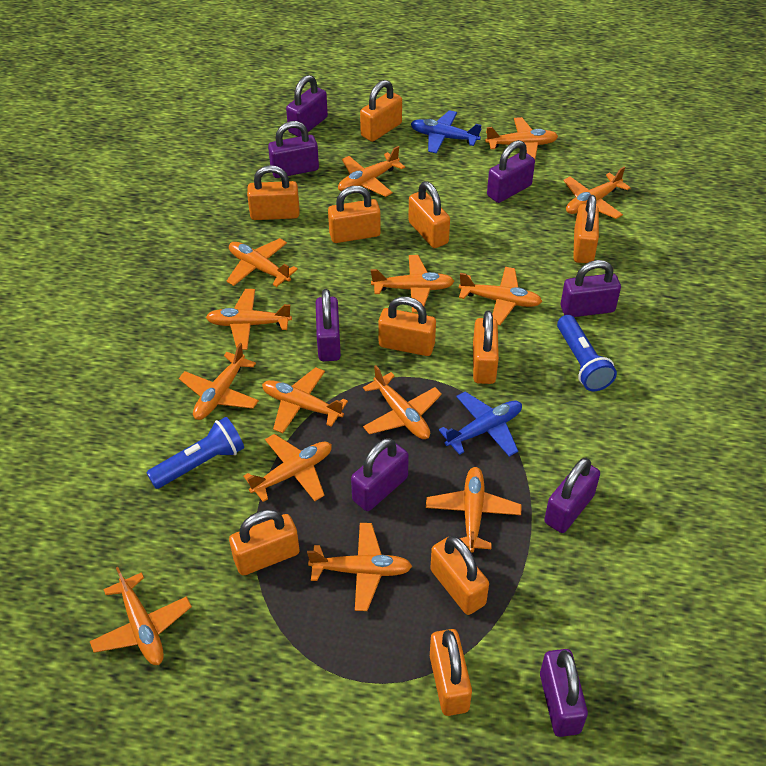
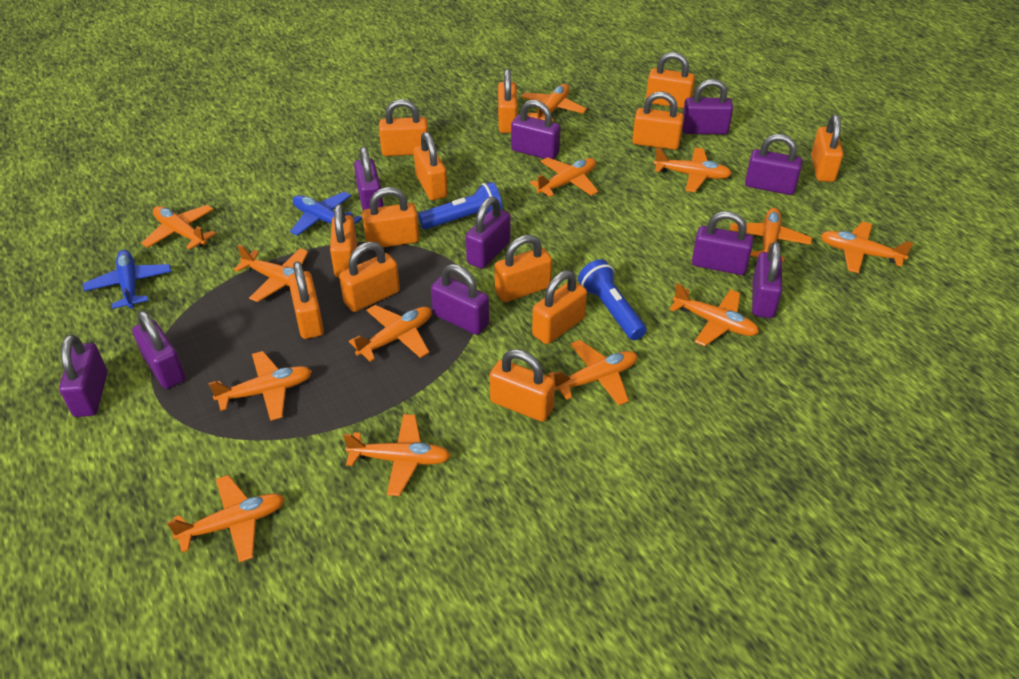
orange padlock: [229,510,300,576] [247,165,299,220] [328,186,381,243] [360,80,402,142] [378,296,436,356] [408,181,450,248] [430,536,489,615] [430,629,472,716] [473,311,499,384] [573,195,599,263] = 10 -> [288,261,324,339] [330,204,357,278] [339,242,400,312] [362,187,419,247] [379,99,428,156] [414,132,448,200] [490,349,555,422] [494,235,552,302] [498,69,517,133] [532,270,587,344] [632,91,684,150] [646,52,695,109] [811,114,843,182] = 13
orange plane: [89,567,192,665] [179,343,259,420] [206,289,292,350] [227,238,298,287] [243,434,332,502] [262,367,348,433] [307,523,412,611] [338,146,405,197] [363,365,442,439] [371,255,454,313] [426,467,521,553] [459,267,542,325] [485,117,558,159] [563,167,631,219] = 14 -> [141,205,216,250] [167,475,285,563] [208,351,312,421] [234,244,308,302] [343,414,451,496] [349,305,432,362] [521,84,587,122] [530,157,598,197] [548,340,638,406] [654,147,732,192] [669,283,759,346] [730,208,812,262] [821,222,913,273] = 13
purple padlock: [268,121,319,178] [286,75,328,137] [316,289,341,361] [351,438,409,511] [487,140,535,203] [540,649,588,737] [544,458,600,533] [561,260,621,317] = 8 -> [59,334,108,417] [132,311,186,389] [354,147,383,210] [431,264,489,335] [466,197,510,269] [511,100,561,159] [682,79,733,134] [692,211,754,275] [745,134,803,195] [752,242,782,318] = 10

